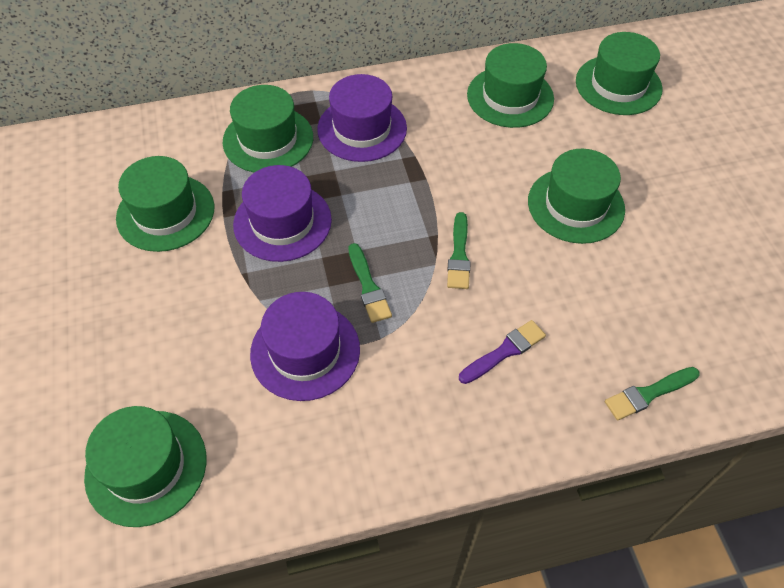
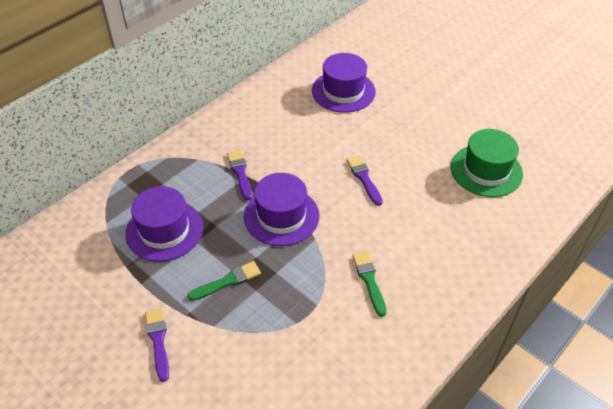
green brush: [348,243,392,323] [447,212,471,289] [605,367,700,421] = 3 -> [187,261,261,301] [352,251,387,317] = 2
green hat: [84,406,207,527] [116,156,214,252] [223,85,313,173] [467,43,554,128] [528,149,625,244] [576,32,663,115] = 6 -> [451,129,523,197] = 1
purple brush: [459,320,546,384] = 1 -> [145,308,169,382] [227,150,252,200] [346,155,383,206] = 3

